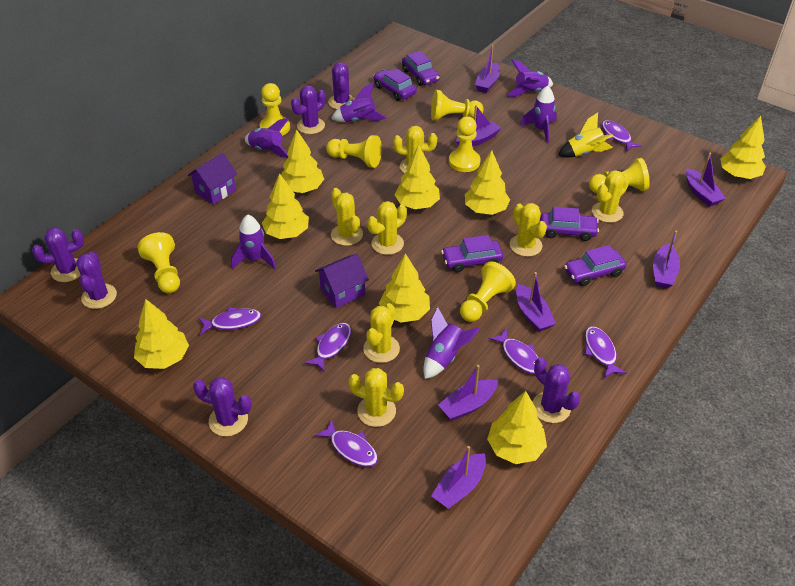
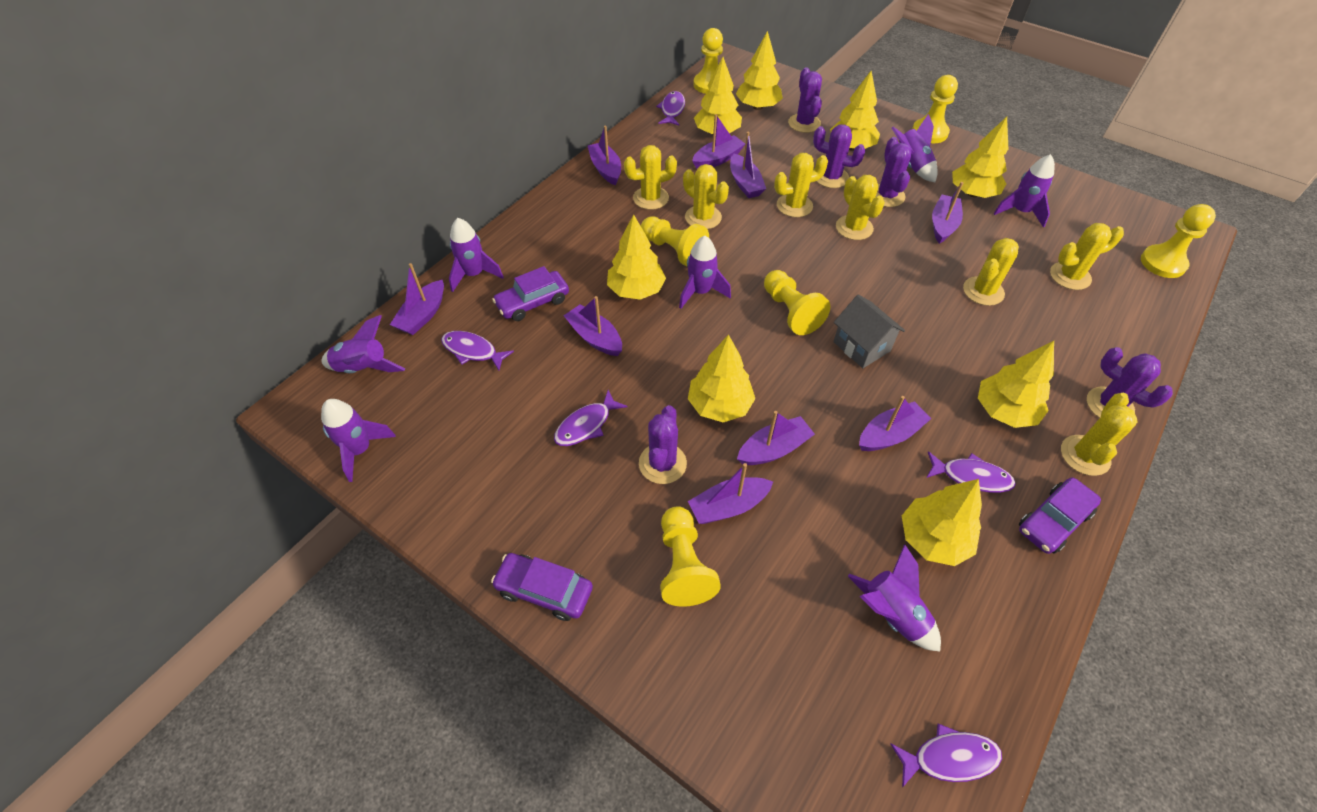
grey house: none = 0 -> [833,295,905,368] = 1
purple boat: [431,446,486,509] [438,365,498,421] [456,105,501,147] [475,45,500,93] [516,272,556,332] [653,231,680,288] [686,153,726,207] = 7 -> [390,263,444,335] [563,296,622,356] [588,126,621,185] [688,463,773,524] [692,114,745,169] [730,132,766,198] [737,411,815,465] [859,396,932,451] [932,182,963,244] = 9
purple cactus: [32,228,84,282] [76,251,117,309] [193,377,252,436] [291,85,326,134] [328,62,355,109] [533,357,580,423] = 6 -> [639,405,687,484] [788,67,822,133] [813,125,866,188] [876,137,912,207] [1087,347,1173,418] = 5
purple car: [373,68,417,101] [402,51,440,86] [441,235,503,272] [540,207,599,241] [564,245,627,286] = 5 -> [491,553,593,621] [492,266,569,321] [1019,477,1101,554] = 3
purple fish: [199,307,262,335] [304,323,352,372] [315,419,378,467] [488,329,538,374] [585,327,627,378] [602,120,642,151] = 6 -> [441,331,514,371] [554,390,628,446] [656,91,685,126] [890,723,1002,787] [926,451,1016,493] = 5
purple house: [187,153,237,205] [315,254,369,308] = 2 -> none = 0
purple rocket: [231,214,276,269] [245,118,289,158] [331,82,387,122] [423,307,480,379] [507,59,553,97] [520,86,557,143] = 6 -> [321,315,405,373] [321,399,396,482] [449,218,504,292] [679,236,731,309] [848,544,941,651] [891,114,938,182] [994,154,1055,228] = 7
yellow pawn: [138,232,180,293] [259,83,290,136] [326,135,382,168] [431,90,484,121] [449,116,481,172] [460,261,516,322] [589,158,650,193] = 7 -> [641,216,709,267] [660,506,721,607] [693,28,723,94] [764,270,830,335] [912,75,958,143] [1141,204,1216,278] = 6
yellow rocket: [558,112,613,158] = 1 -> none = 0

